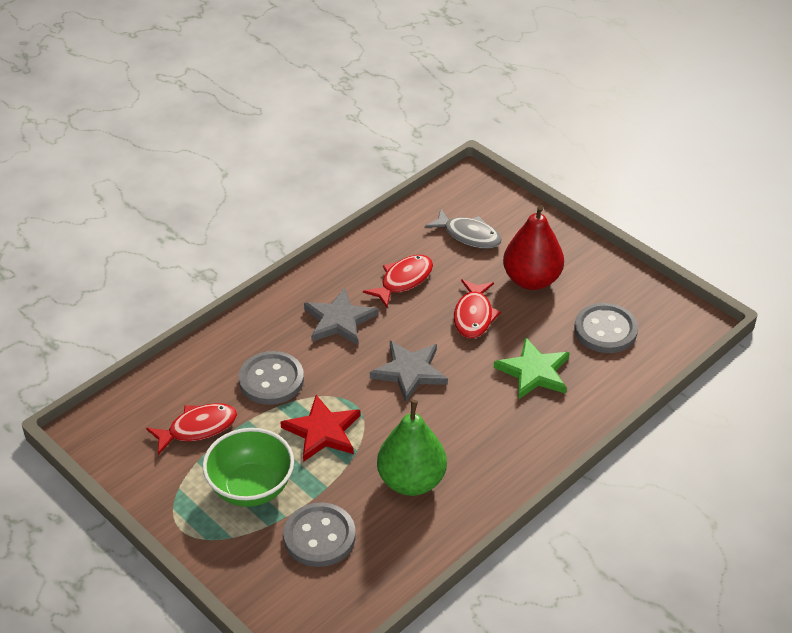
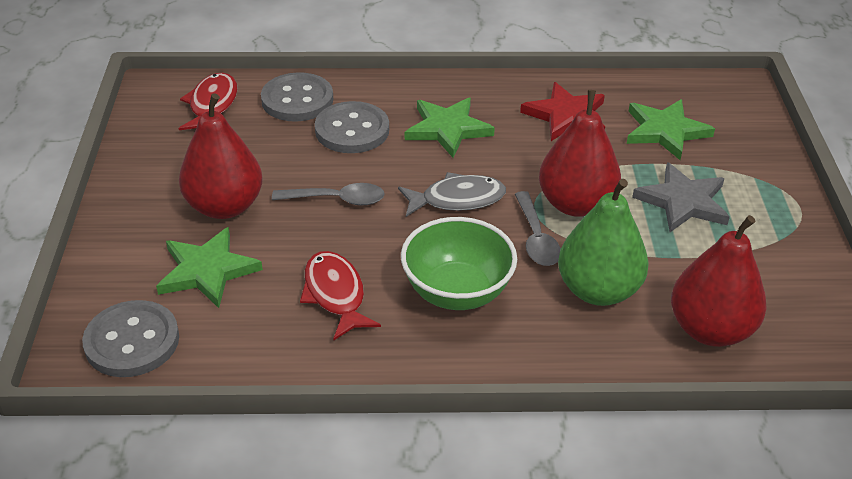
green star: [494,337,570,400] = 1 -> [156,227,263,308] [405,98,495,158] [627,99,715,160] = 3
grey spoon: none = 0 -> [272,183,385,205] [515,191,561,266] = 2
grey star: [304,287,378,345] [370,341,448,402] = 2 -> [632,162,730,232] = 1
red fish: [146,403,237,455] [363,255,433,307] [454,279,501,339] = 3 -> [179,73,238,130] [300,251,381,340] = 2
red pear: [503,205,564,290] = 1 -> [179,93,263,219] [539,90,621,217] [671,215,767,347] = 3

